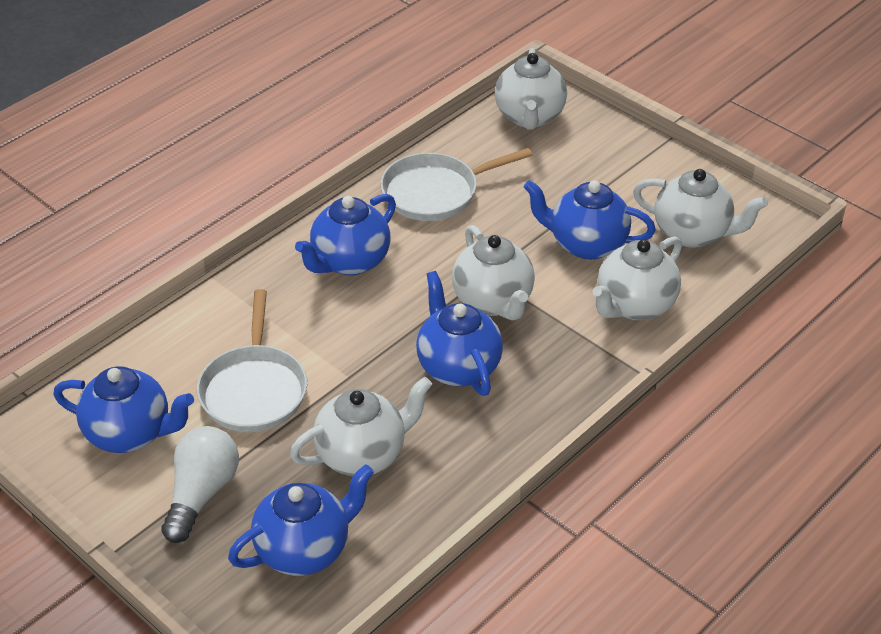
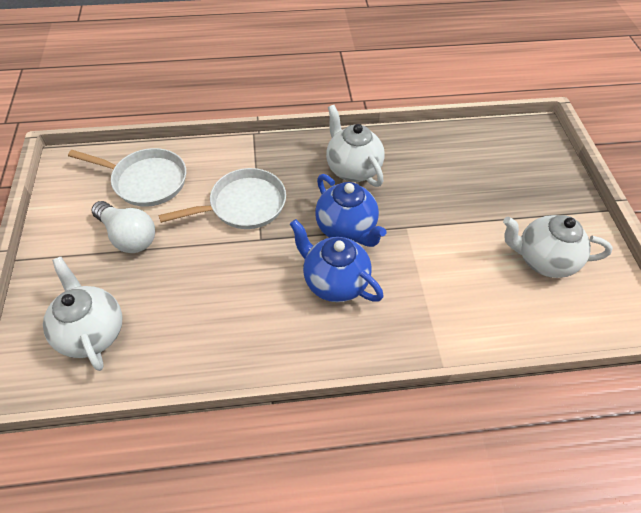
blue teapot: [53,366,194,453] [228,464,374,576] [295,194,396,276] [416,271,503,396] [524,180,656,260] = 5 -> [290,219,383,302] [315,174,387,247] = 2
white teapot: [290,377,432,476] [452,225,535,321] [495,48,567,130] [593,236,682,320] [633,169,768,248] = 5 -> [43,257,122,371] [326,105,385,187] [503,215,613,278] = 3

